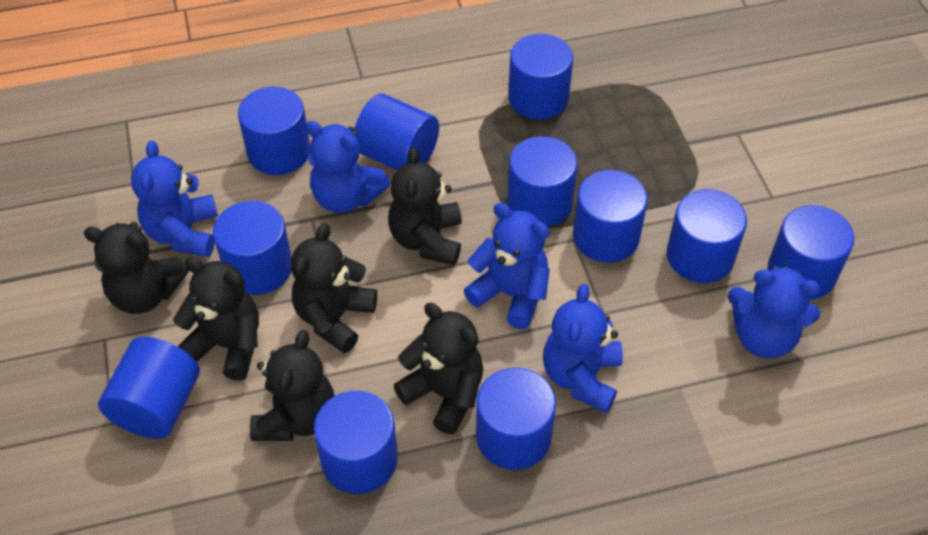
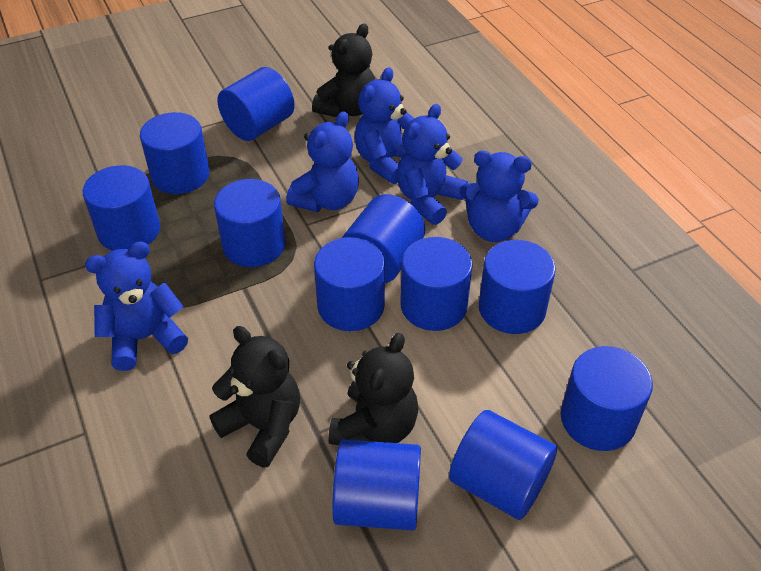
black teddy bear: [84,222,189,314] [173,257,259,381] [250,330,334,441] [291,223,377,354] [388,147,462,265] [393,303,484,434] = 6 -> [209,326,300,467] [312,23,375,117] [329,333,418,445] = 3

